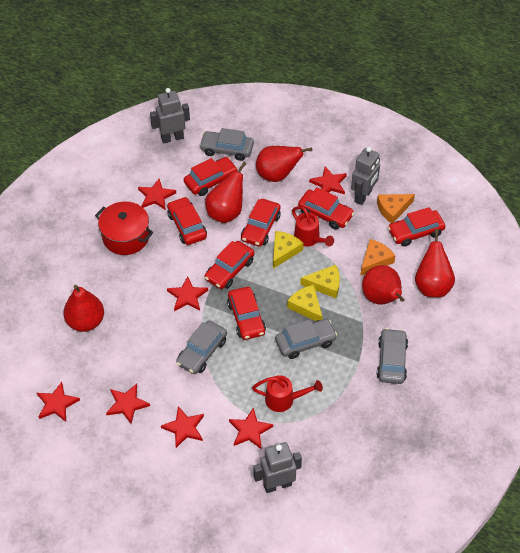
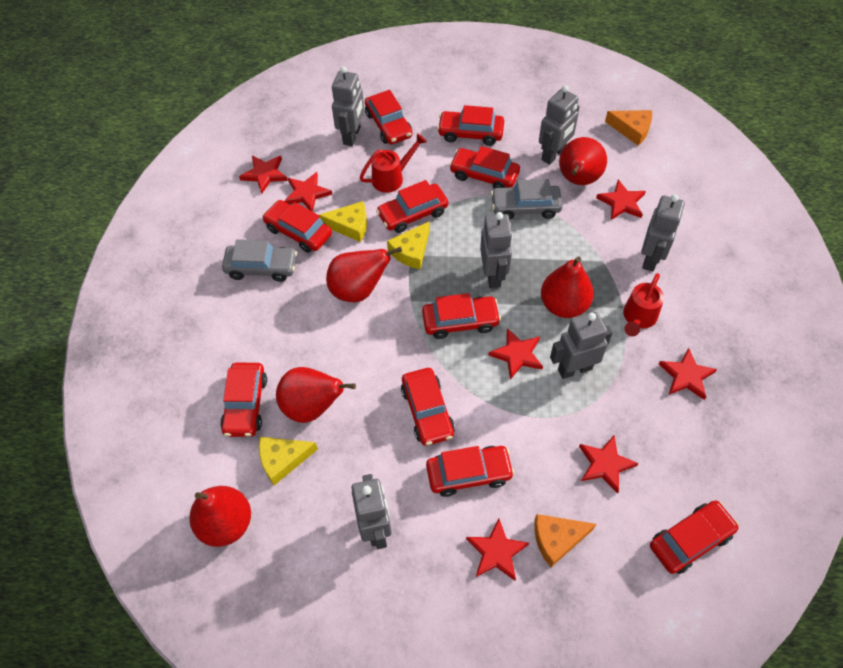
grey car: [176,320,227,374] [199,128,254,161] [275,319,337,359] [376,328,408,384] = 4 -> [222,239,297,282] [491,179,563,220] = 2
grey robot: [150,88,190,144] [253,442,302,493] [351,147,380,205] = 3 -> [332,66,364,146] [352,474,392,549] [480,212,513,288] [539,85,580,165] [550,312,613,379] [641,194,685,272] = 6
red car: [167,197,207,245] [184,157,238,196] [205,241,255,289] [227,287,266,340] [241,199,281,247] [298,187,354,229] [388,207,445,247] = 7 -> [220,363,267,437] [262,200,332,253] [365,90,412,144] [376,180,448,233] [401,368,455,446] [422,293,501,339] [426,446,515,497] [437,105,504,146] [449,146,520,189] [650,500,739,574] = 10
red pot: [95,202,153,255] = 1 -> none = 0

